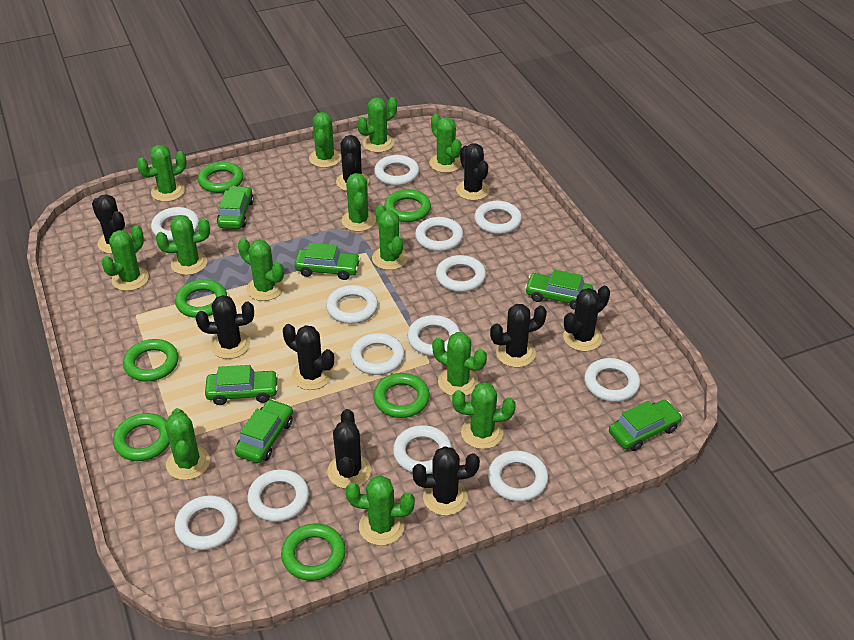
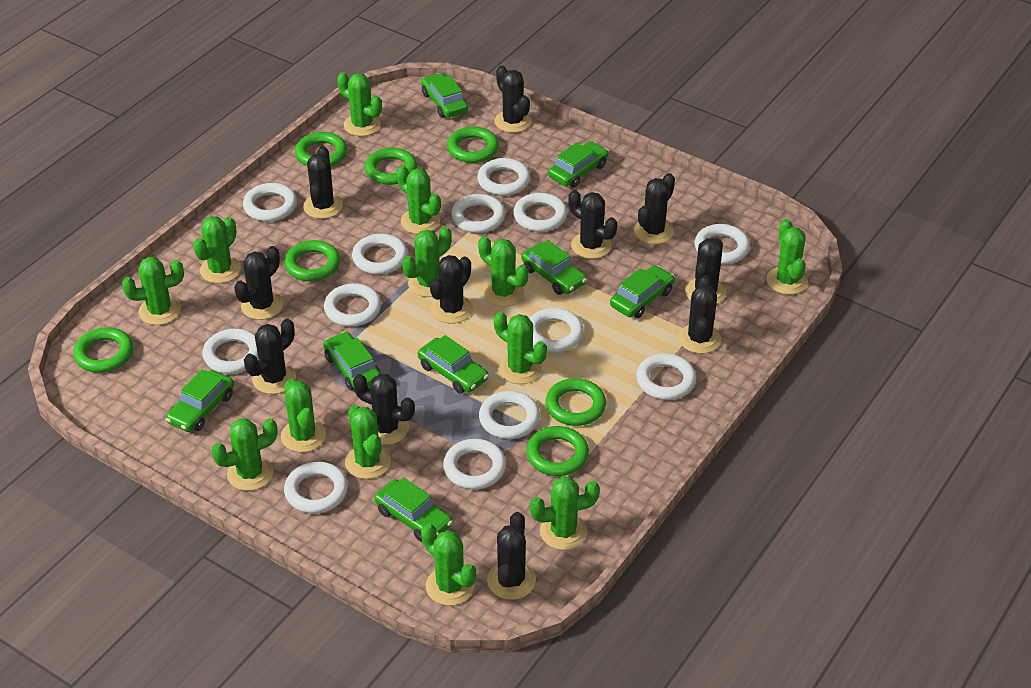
black cactus: [92,194,132,254] [196,295,254,359] [283,324,334,390] [327,409,371,489] [336,135,369,191] [412,446,480,516] [456,144,490,200] [490,304,547,368] [563,286,610,351] = 9 -> [234,246,283,320] [244,319,296,394] [303,146,343,219] [353,374,415,445] [430,255,473,324] [487,512,536,600] [494,66,532,133] [568,190,617,259] [634,173,675,244] [678,275,721,354] [685,238,726,304] = 11
green car: [205,365,278,405] [217,186,254,229] [235,399,293,463] [294,243,361,280] [525,270,593,310] [609,400,682,451] = 6 -> [166,369,234,432] [323,332,381,391] [374,478,453,542] [418,335,489,393] [421,73,468,118] [521,240,587,295] [548,141,608,187] [610,265,675,318] = 8

